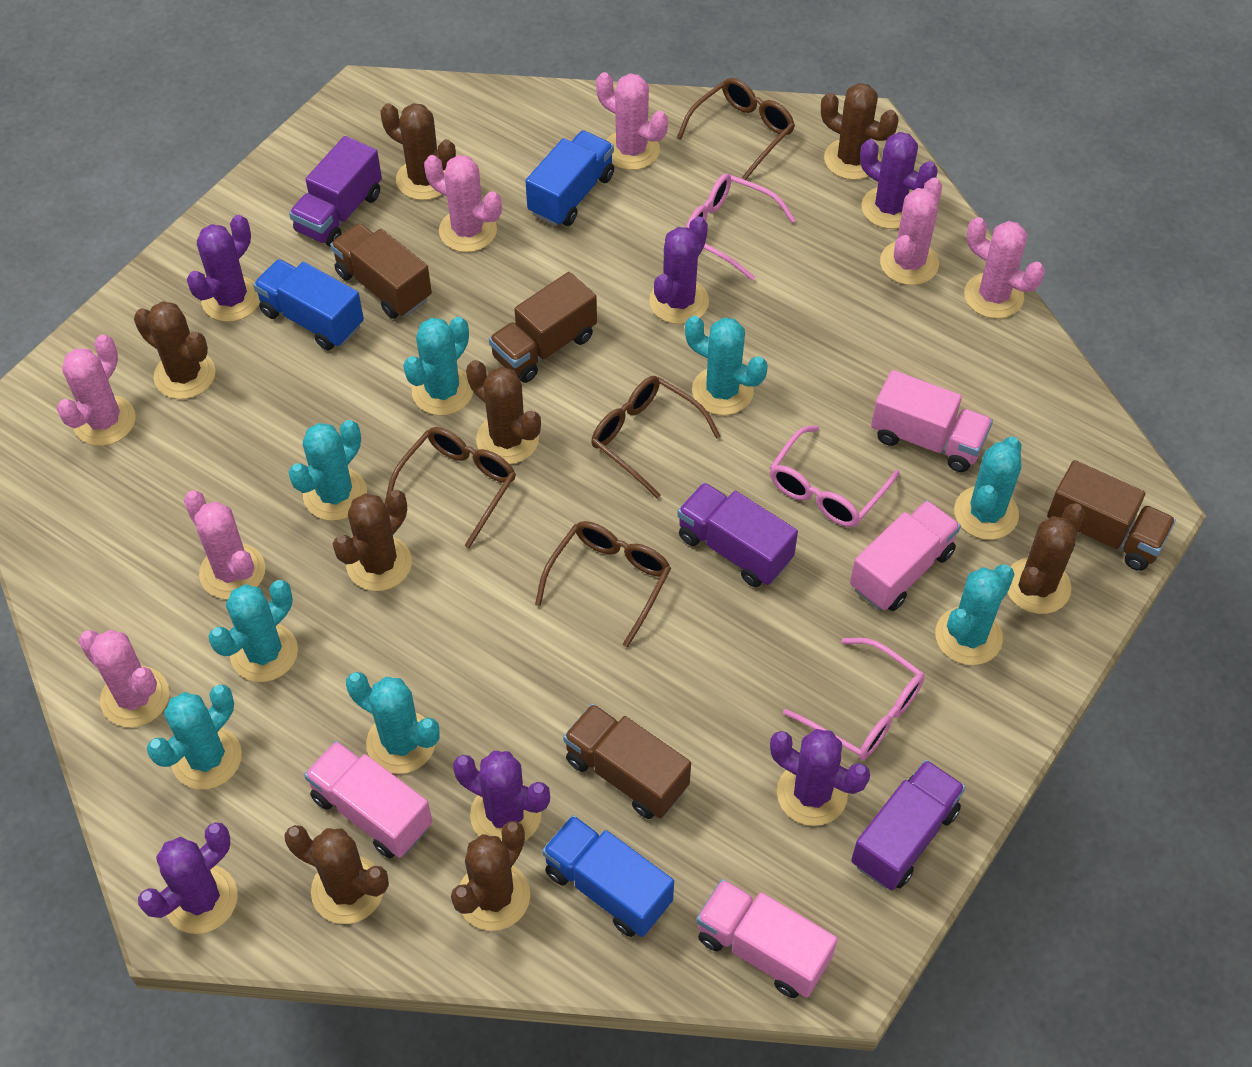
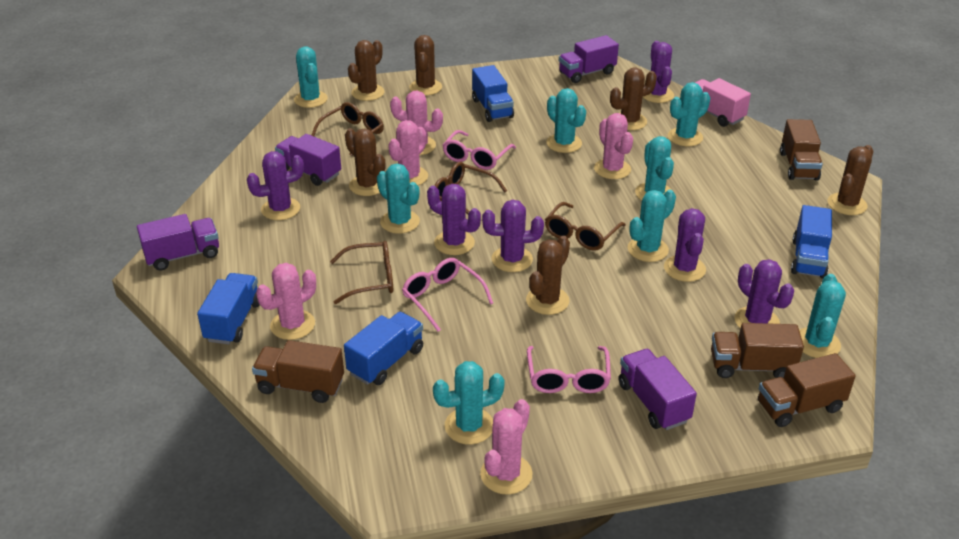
blue truck: [253,259,364,350] [526,130,614,226] [542,815,674,937] = 3 -> [197,273,260,344] [344,312,423,385] [472,65,514,122] [791,205,832,279] = 4
brown cactus: [134,301,215,399] [284,825,389,924] [333,490,412,591] [381,103,456,200] [451,821,530,931] [466,360,541,464] [821,83,899,180] [1007,504,1085,614] = 8 -> [345,128,385,196] [348,40,384,101] [409,35,442,95] [526,236,570,315] [610,67,657,130] [828,145,873,215] = 6
pink cactus: [57,334,136,446] [78,630,169,727] [184,491,265,599] [424,155,502,252] [596,72,668,170] [880,178,942,285] [964,217,1045,319] = 7 -> [256,263,316,340] [388,120,428,185] [390,91,443,155] [480,399,533,495] [594,113,633,179] = 5
pink truck: [304,741,432,858] [696,879,838,998] [850,500,961,611] [871,370,993,472] = 4 -> [695,78,751,127] = 1
purple truck: [289,136,382,247] [677,482,798,587] [851,760,966,890] = 3 -> [137,214,219,271] [275,134,341,186] [559,35,619,83] [619,349,697,430] = 4

